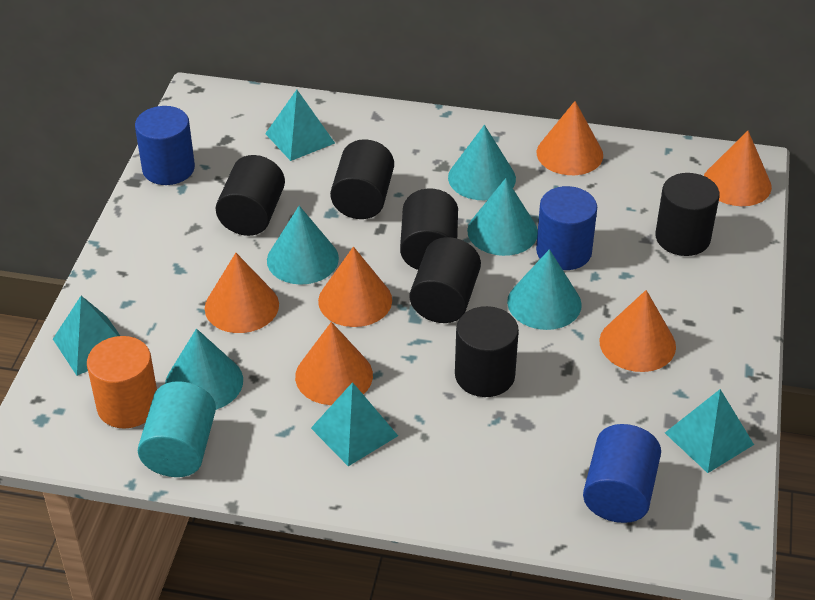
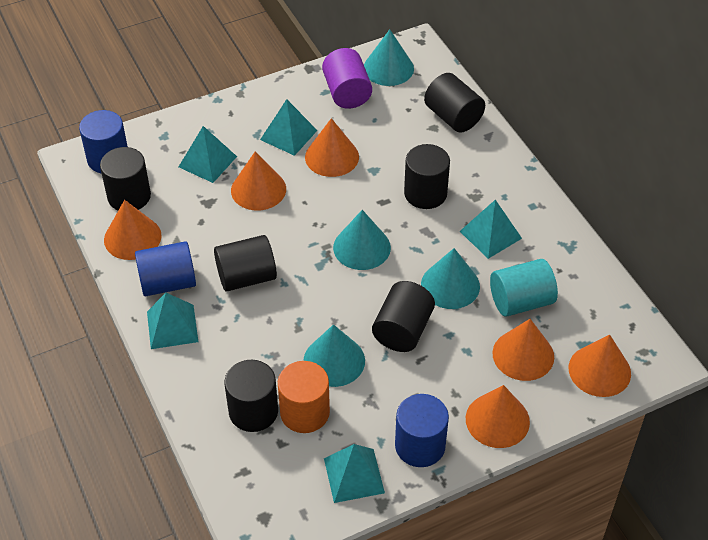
purple cylinder: none = 0 -> [322,48,372,109] = 1
turquoise cone: [165,329,243,410] [267,206,339,285] [448,125,516,200] [467,178,538,256] [507,249,582,330] = 5 -> [303,324,365,387] [333,210,391,270] [364,29,414,86] [421,248,480,309] = 4
turquoise pyramid: [53,296,120,376] [265,90,335,161] [311,382,398,466] [665,389,754,473] = 4 -> [147,293,198,349] [179,126,237,183] [260,99,318,156] [324,444,385,503] [460,200,522,259] = 5

